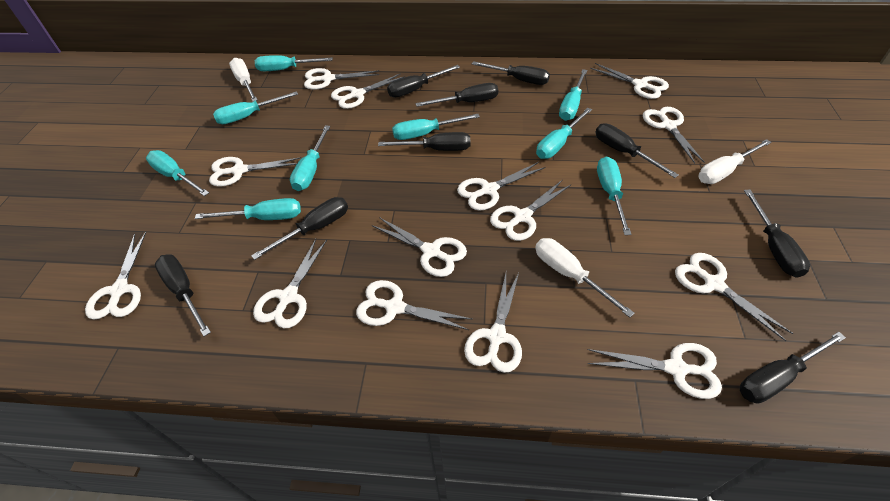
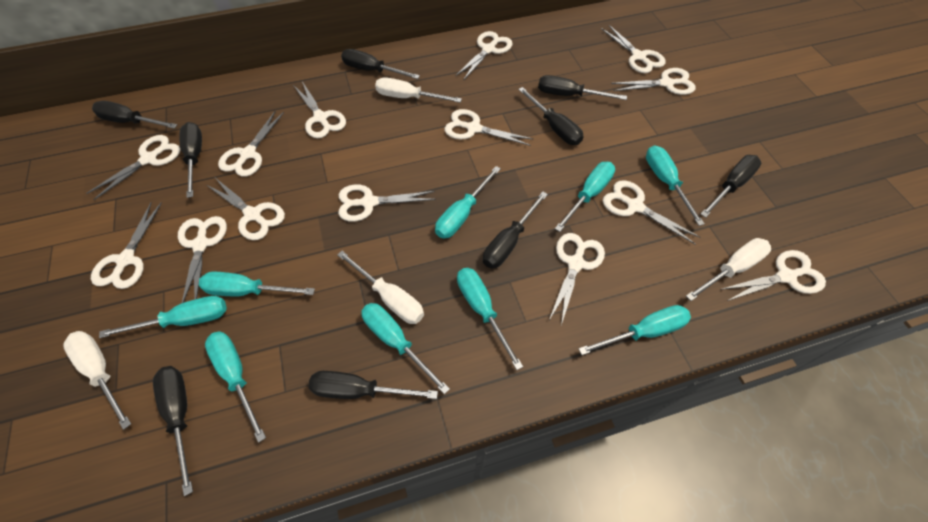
white screwdriver: [229,58,258,102] [535,238,635,318] [699,139,771,184] = 3 -> [63,331,131,430] [337,251,424,324] [375,77,462,103] [686,238,771,301] = 4

